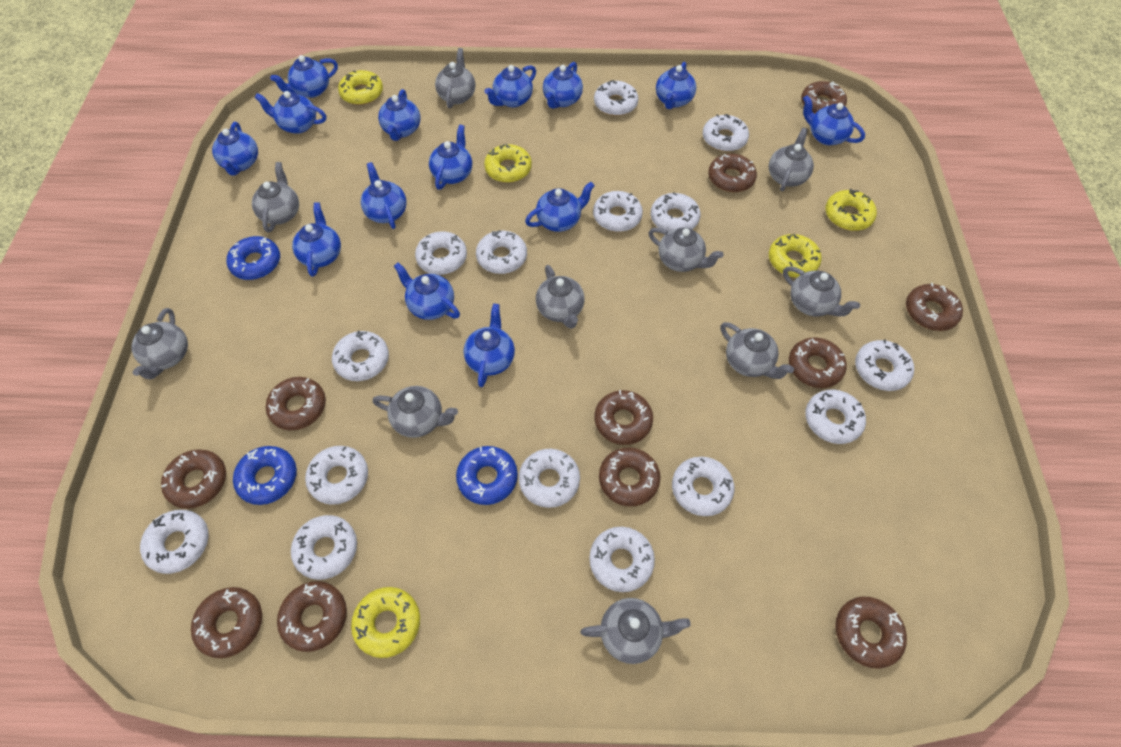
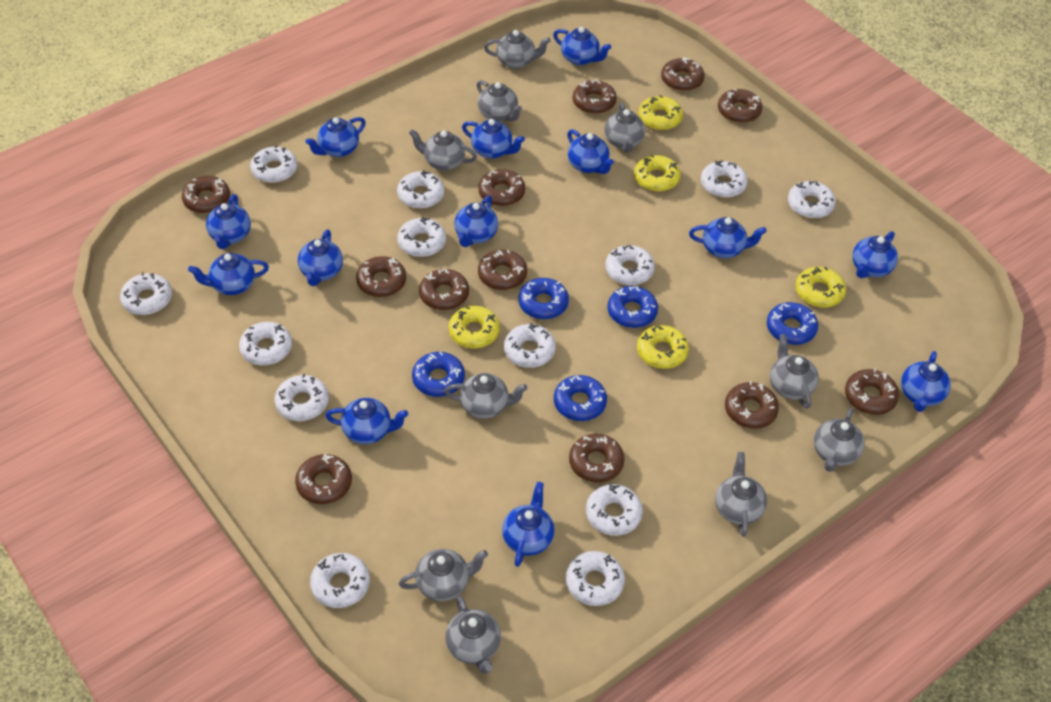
blue donut: [227,236,280,280] [233,446,297,505] [456,446,518,505] = 3 -> [412,352,465,397] [519,278,569,319] [554,375,607,421] [608,286,658,328] [767,302,818,345] = 5
blue teapot: [212,122,258,176] [254,91,326,134] [270,55,338,98] [292,202,341,277] [361,162,407,229] [378,89,421,141] [394,263,460,320] [429,124,472,190] [463,304,515,387] [484,65,536,108] [525,182,595,232] [543,62,583,109] [656,62,696,109] [803,95,865,145] = 14 -> [188,253,269,295] [206,194,251,249] [298,230,343,286] [305,117,366,157] [325,398,408,444] [454,196,498,247] [462,119,525,159] [502,482,554,567] [553,27,611,65] [567,129,614,174] [689,217,767,258] [852,231,898,278] [901,351,951,412] = 13
brown donut: [161,449,226,509] [191,587,262,658] [266,377,326,430] [277,581,347,652] [594,390,653,445] [599,447,661,506] [708,154,757,192] [789,337,847,388] [801,81,847,114] [835,596,907,669] [906,283,963,331] = 11 -> [182,176,230,213] [295,454,352,504] [356,256,406,297] [419,269,469,310] [478,169,525,206] [478,250,527,290] [569,434,625,483] [573,80,617,114] [661,57,705,91] [718,89,762,123] [725,381,779,429] [845,369,899,415] = 12
white donut: [140,510,209,574] [291,515,357,580] [305,446,368,505] [332,331,389,381] [415,231,467,275] [476,230,527,274] [519,449,580,508] [589,527,655,592] [593,191,643,232] [594,80,638,116] [651,192,700,232] [672,457,734,516] [703,114,749,152] [805,389,866,444] [855,339,914,391] = 15 -> [120,273,172,315] [239,322,292,365] [250,145,297,183] [275,374,329,421] [310,553,370,608] [397,170,444,209] [397,217,446,257] [504,323,556,368] [566,551,625,606] [586,484,643,536] [605,245,655,285] [701,160,748,198] [788,181,836,218] = 13

